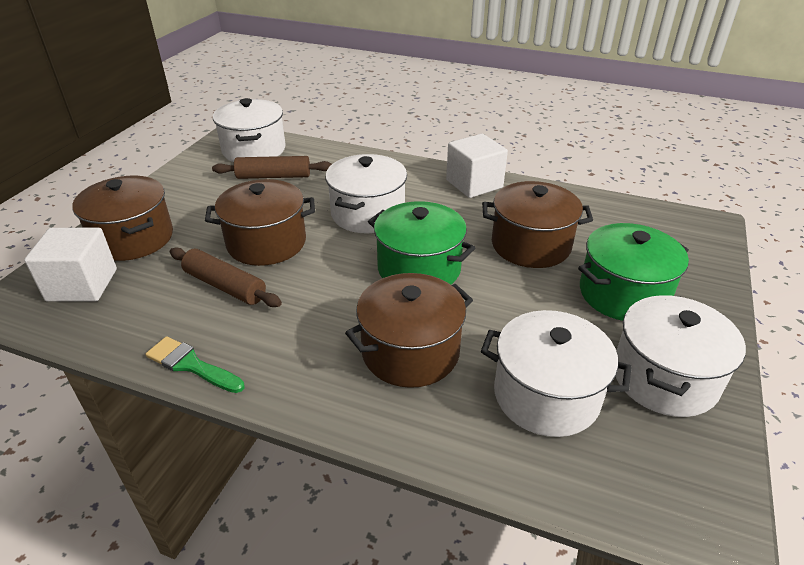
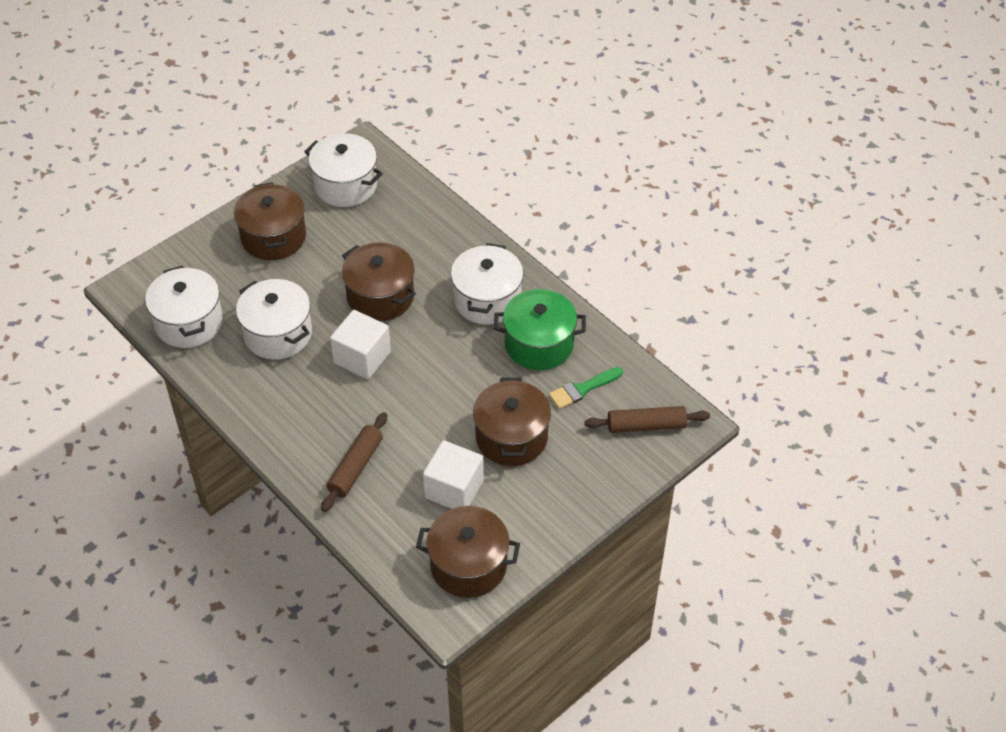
green pot: [368,201,475,285] [578,223,689,321] = 2 -> [494,289,586,370] = 1

